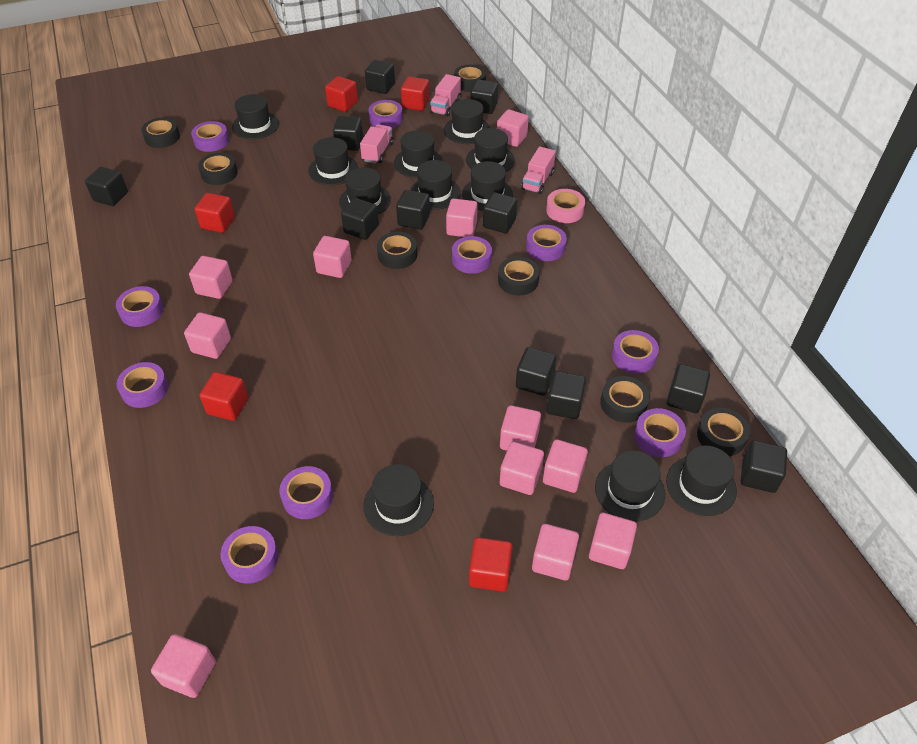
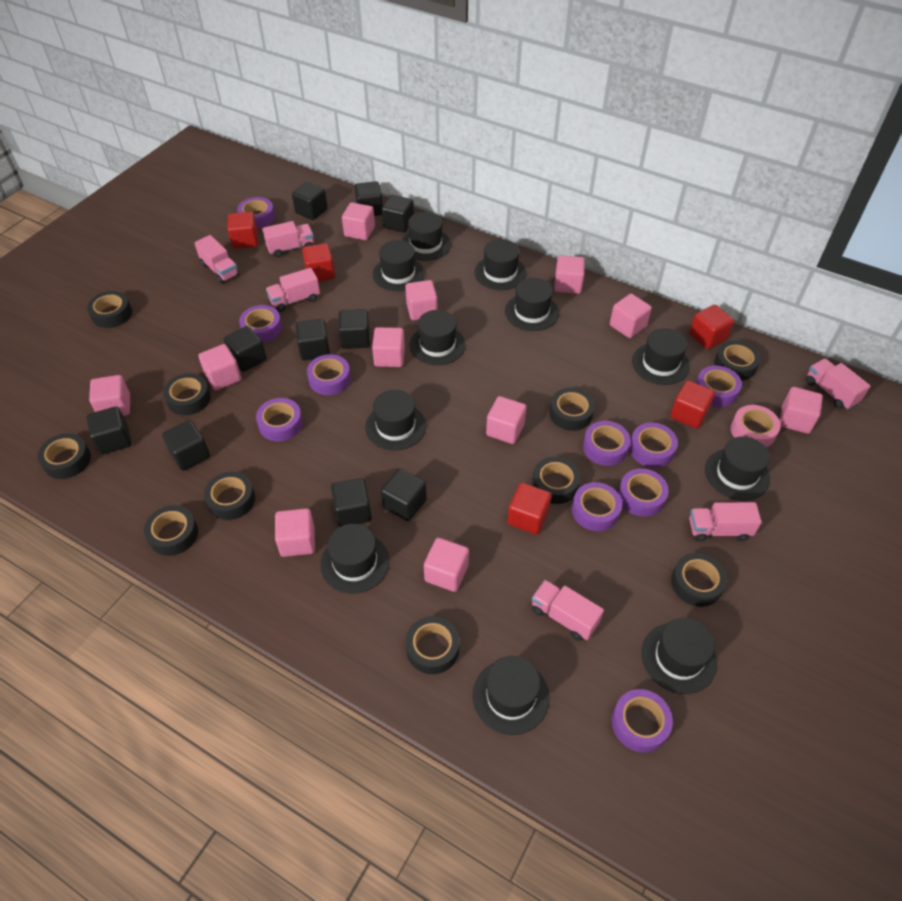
black cube: [85,167,128,206] [333,116,363,151] [341,198,379,240] [365,60,395,94] [396,190,430,230] [470,79,498,114] [483,192,517,233] [516,347,556,396] [546,371,586,419] [666,364,710,413] [741,440,787,493] = 11 -> [86,406,132,455] [162,420,210,471] [224,326,267,372] [292,182,328,220] [295,319,330,361] [331,478,372,527] [338,309,370,349] [354,181,383,216] [381,469,427,521] [382,195,414,233] = 10
black tape: [141,118,180,148] [198,153,238,185] [377,232,417,269] [454,65,486,92] [498,257,540,295] [600,376,650,423] [697,408,750,456] = 7 -> [38,433,91,479] [87,291,132,328] [144,505,198,556] [163,373,211,415] [204,472,255,520] [405,616,460,674] [532,457,580,504] [549,388,595,431] [671,553,727,607] [714,341,760,381] = 10
pink truck: [360,124,393,164] [430,74,461,116] [521,146,556,194] = 3 -> [194,235,239,283] [262,221,314,257] [266,268,320,312] [532,580,604,641] [689,502,762,542] [806,358,871,409] = 6

